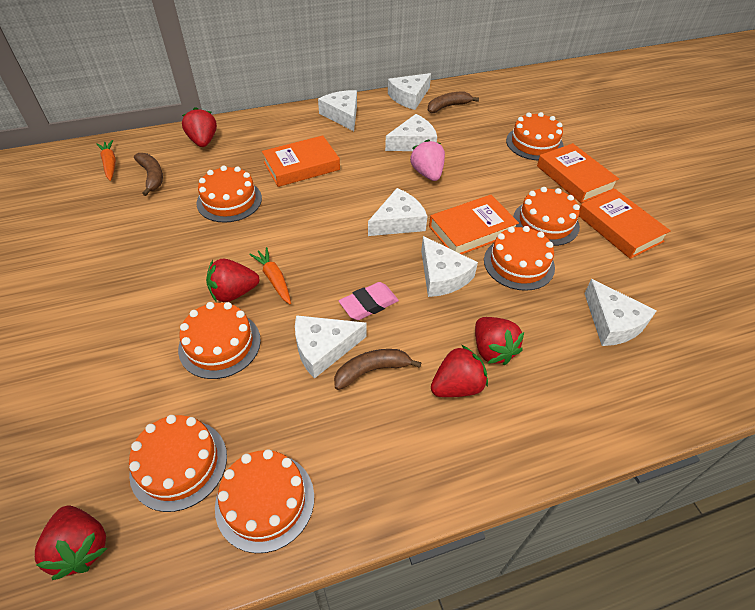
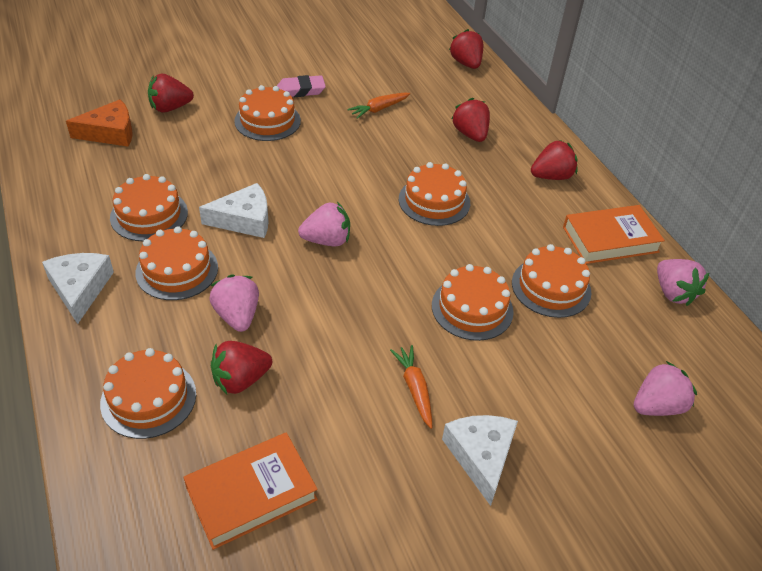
brown banana: [134,153,163,196] [334,349,421,390] [428,92,479,113] = 3 -> none = 0
orange book: [262,135,340,187] [429,195,519,254] [537,143,619,203] [579,189,671,259] = 4 -> [184,432,318,550] [563,205,665,264] = 2
orange cheese: none = 0 -> [66,99,133,147] = 1
pink strawberry: [410,139,445,181] = 1 -> [209,274,259,332] [298,202,350,246] [634,361,697,416] [657,259,709,306] = 4
white cheese: [295,315,366,379] [318,90,357,131] [368,188,427,236] [385,114,437,151] [388,73,431,110] [421,236,478,297] [584,279,656,346] = 7 -> [42,253,114,324] [199,183,269,238] [442,415,518,506] = 3

